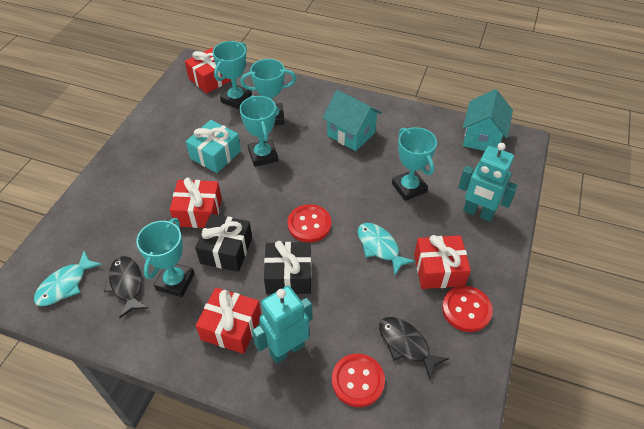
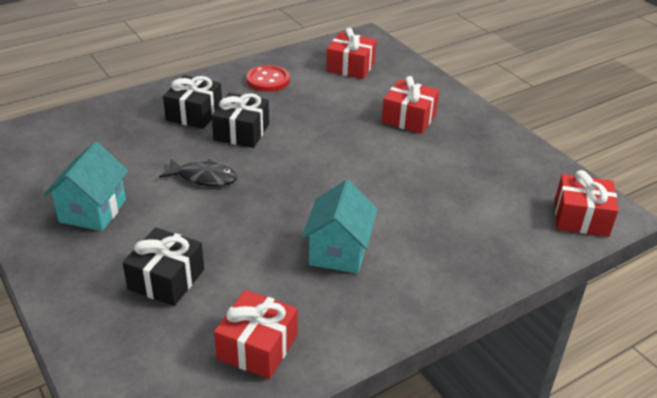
black fish: [104,256,149,318] [379,317,449,379] = 2 -> [159,159,238,186] = 1
black gift: [195,214,252,272] [264,241,311,294] = 2 -> [122,228,204,306] [163,75,222,129] [212,93,269,148] = 3
red button: [288,204,331,242] [332,354,385,407] [442,286,493,332] = 3 -> [246,65,290,92] = 1
turquoise fish: [34,251,102,306] [357,223,415,275] = 2 -> none = 0
turquoise gift: [186,120,241,173] = 1 -> none = 0
turquoise robot: [252,286,313,364] [458,143,518,222] = 2 -> none = 0
turquoise trophy: [136,218,195,297] [213,41,252,109] [239,95,278,167] [240,59,296,125] [392,127,437,201] = 5 -> none = 0

